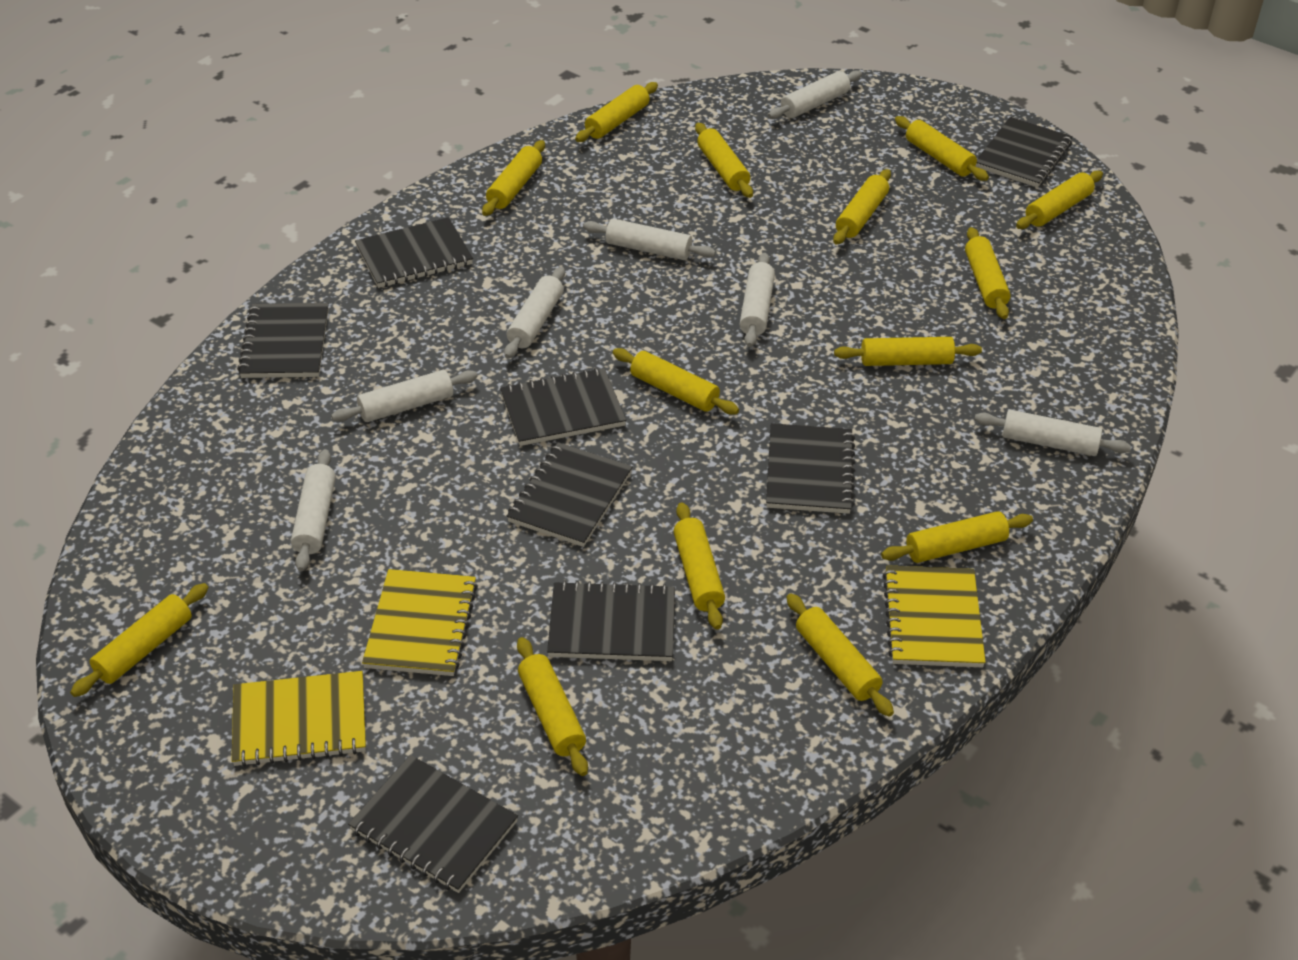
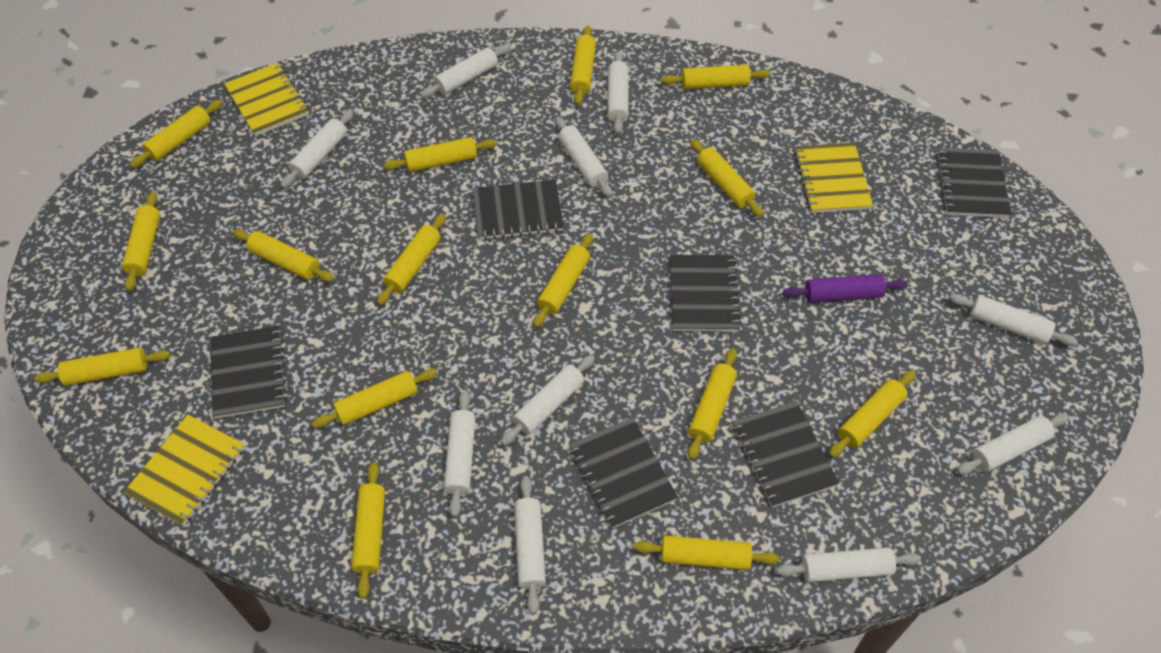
black notebook: [237,303,329,378] [348,755,518,893] [355,217,473,288] [500,368,626,446] [507,442,633,547] [547,580,675,661] [766,423,855,514] [975,117,1073,188] = 8 -> [211,326,287,419] [473,179,564,240] [569,417,678,529] [670,255,742,332] [732,401,839,508] [936,148,1011,218] = 6
purple rolling pin: none = 0 -> [783,274,907,303] = 1
white rolling pin: [291,449,336,572] [331,370,478,422] [504,267,565,359] [583,219,716,260] [740,253,775,347] [768,70,862,119] [974,410,1131,456] = 7 -> [281,110,354,188] [420,45,510,98] [444,391,476,517] [501,355,595,446] [514,476,546,614] [555,117,612,197] [608,51,629,134] [776,547,921,582] [949,294,1077,346] [957,414,1069,475] = 10
yellow rolling pin: [70,583,208,697] [482,140,545,216] [517,637,588,776] [575,82,658,142] [613,348,739,415] [674,502,725,629] [695,123,753,198] [786,593,894,717] [833,169,891,245] [834,337,982,366] [881,511,1033,563] [895,116,989,181] [965,227,1011,319] [1016,170,1103,229] = 14 -> [34,348,171,386] [122,192,160,291] [130,100,222,168] [233,229,334,282] [312,369,438,428] [352,462,385,599] [377,214,446,306] [384,137,497,172] [533,233,593,328] [570,26,596,105] [634,535,780,570] [662,65,770,89] [688,348,737,460] [690,139,764,217] [829,371,915,458] = 15

